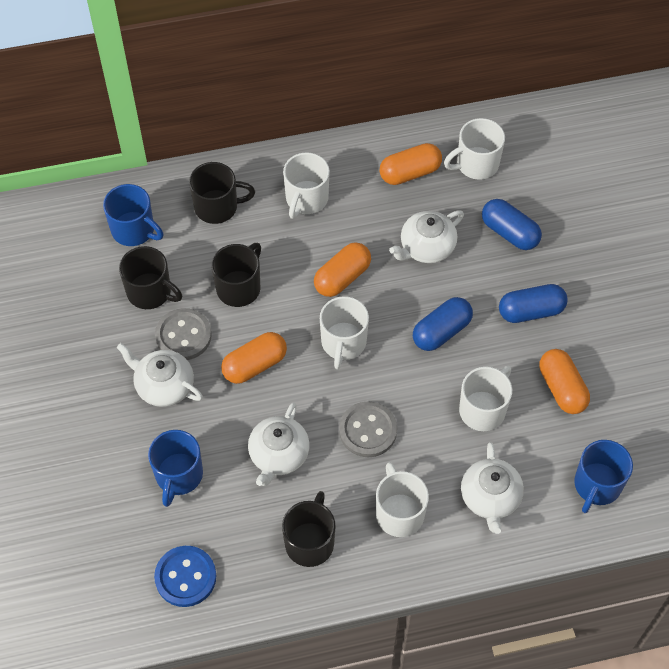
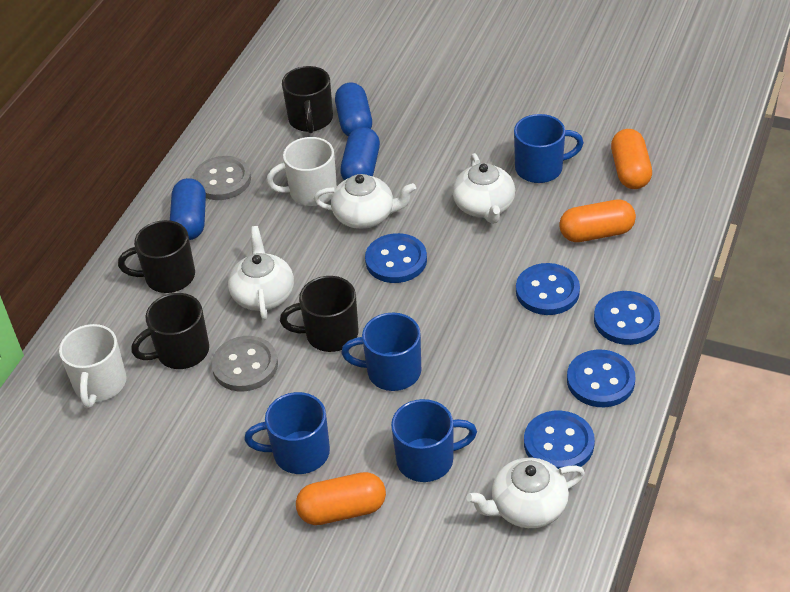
blue button: [154,546,216,607] = 1 -> [365,233,427,283] [516,263,580,315] [524,411,595,469] [567,350,635,407] [594,291,660,345] = 5
blue mug: [103,184,163,246] [148,430,203,507] [574,440,633,513] = 3 -> [245,392,330,474] [341,313,421,391] [391,399,477,482] [514,114,584,183] = 4
orange capsule: [221,332,287,384] [314,242,371,297] [380,143,442,185] [540,349,590,414] = 4 -> [296,472,386,525] [559,199,636,242] [611,129,652,189] = 3
white mug: [283,152,330,219] [320,296,369,369] [376,462,429,537] [444,118,505,180] [459,366,512,431] = 5 -> [59,324,127,408] [266,137,337,206] = 2

